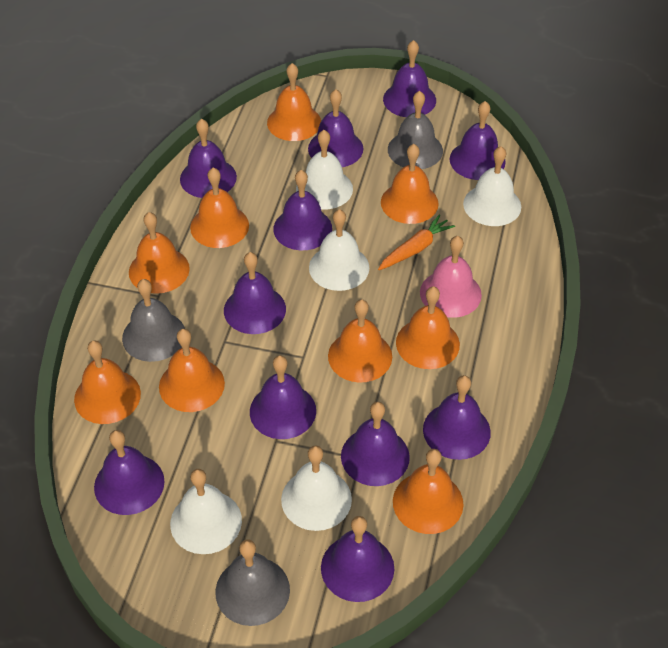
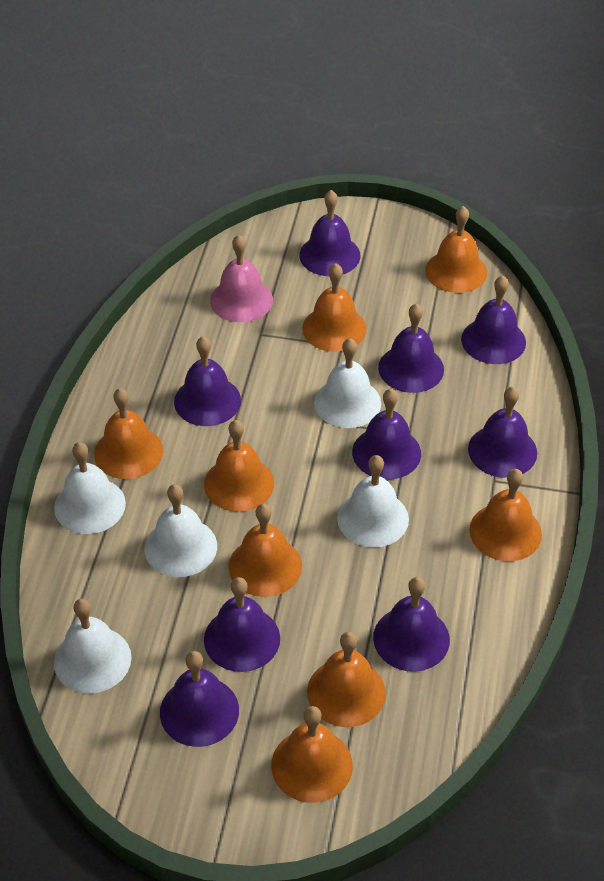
grey bell: [122,279,185,362] [215,540,290,626] [388,91,443,169] = 3 -> none = 0
orange bell: [74,340,141,424] [129,212,190,294] [159,329,225,412] [190,167,249,248] [267,63,321,141] [328,299,392,383] [381,144,439,224] [393,449,464,534] [396,286,460,369] = 9 -> [94,388,163,479] [204,420,274,512] [229,504,302,597] [271,706,353,803] [302,264,366,352] [307,632,386,727] [425,206,487,293] [469,469,542,561] = 8
orange carrot: [378,214,455,270] = 1 -> none = 0
purple bell: [94,430,165,515] [180,119,237,198] [224,252,286,334] [250,355,316,439] [273,170,332,250] [308,89,364,167] [321,516,394,602] [341,402,410,486] [383,40,436,117] [423,375,491,460] [450,101,506,180] = 11 -> [160,651,239,747] [174,336,241,426] [204,577,280,672] [299,190,361,276] [352,389,421,480] [373,577,450,672] [378,303,444,393] [461,276,526,364] [468,387,537,478] = 9

